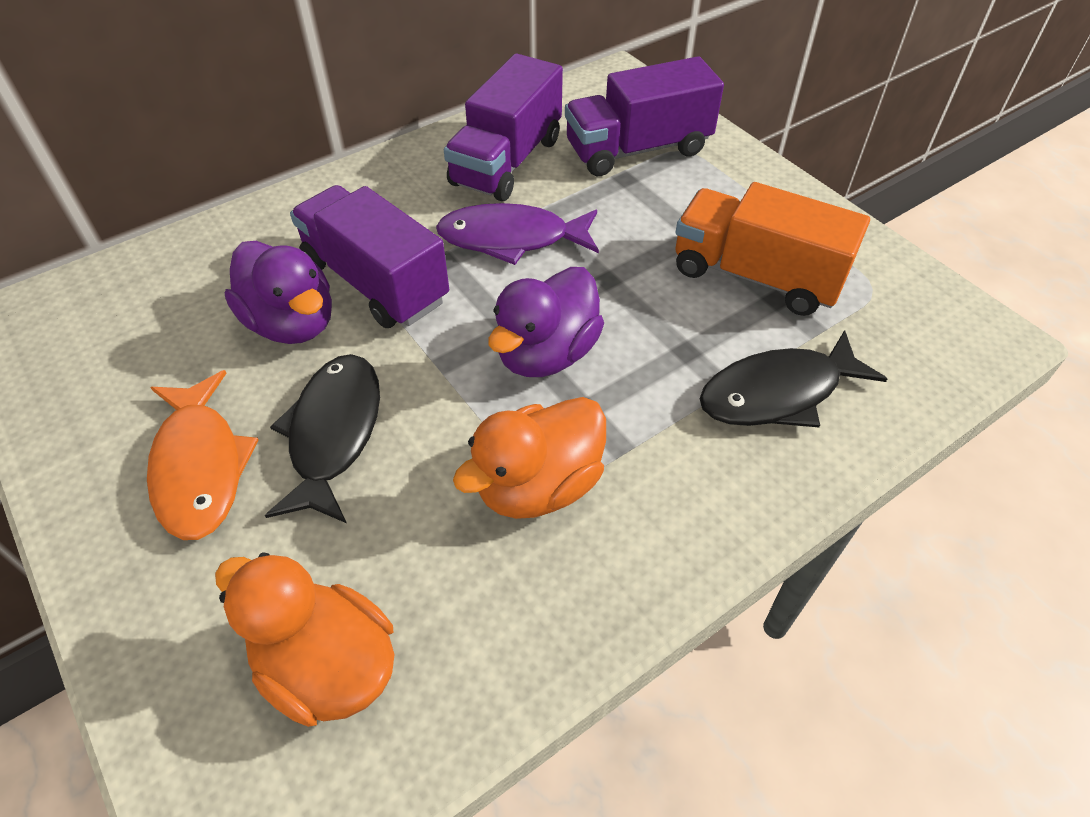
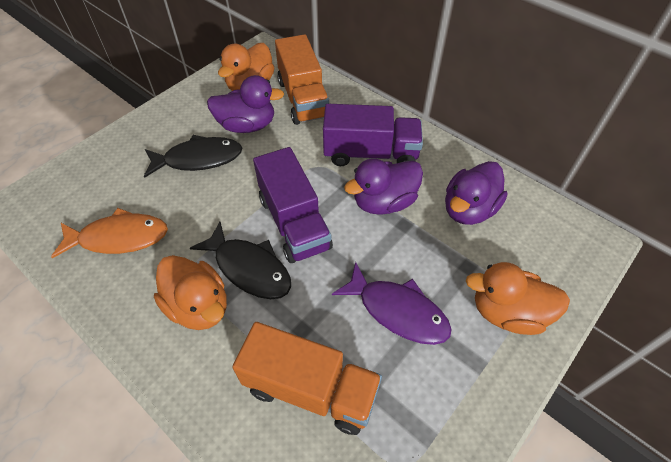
orange duck: [215,552,395,727] [453,397,606,519] = 2 -> [154,255,227,330] [218,43,274,91] [466,262,570,335] = 3
orange truck: [675,182,870,316] = 1 -> [232,322,382,435] [275,34,329,125] = 2
purple duck: [225,241,332,344] [488,267,604,377] = 2 -> [207,75,284,133] [344,158,423,215] [445,161,508,225] = 3
purple truck: [290,185,449,328] [444,54,563,201] [565,56,724,176] = 3 -> [253,147,333,263] [323,104,423,166] = 2

